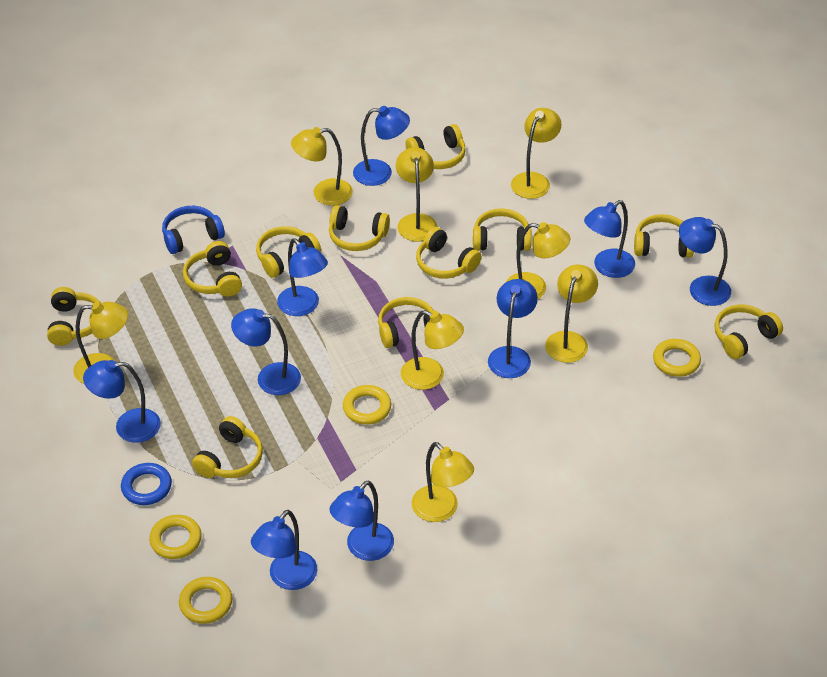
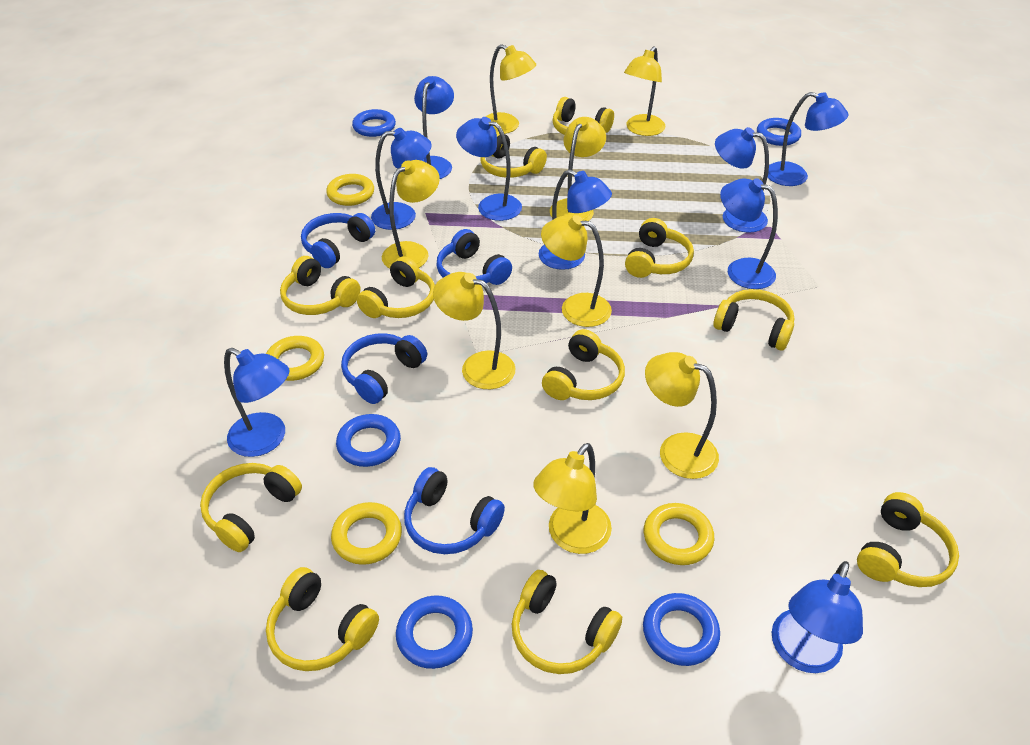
blue headphones: [162,206,225,254] = 1 -> [301,213,375,268] [341,333,427,404] [404,467,505,554] [437,229,512,285] = 4
blue ring: [121,463,172,505] = 1 -> [336,414,401,467] [352,109,396,137] [396,595,473,669] [643,593,720,666] [757,118,801,146] = 5

